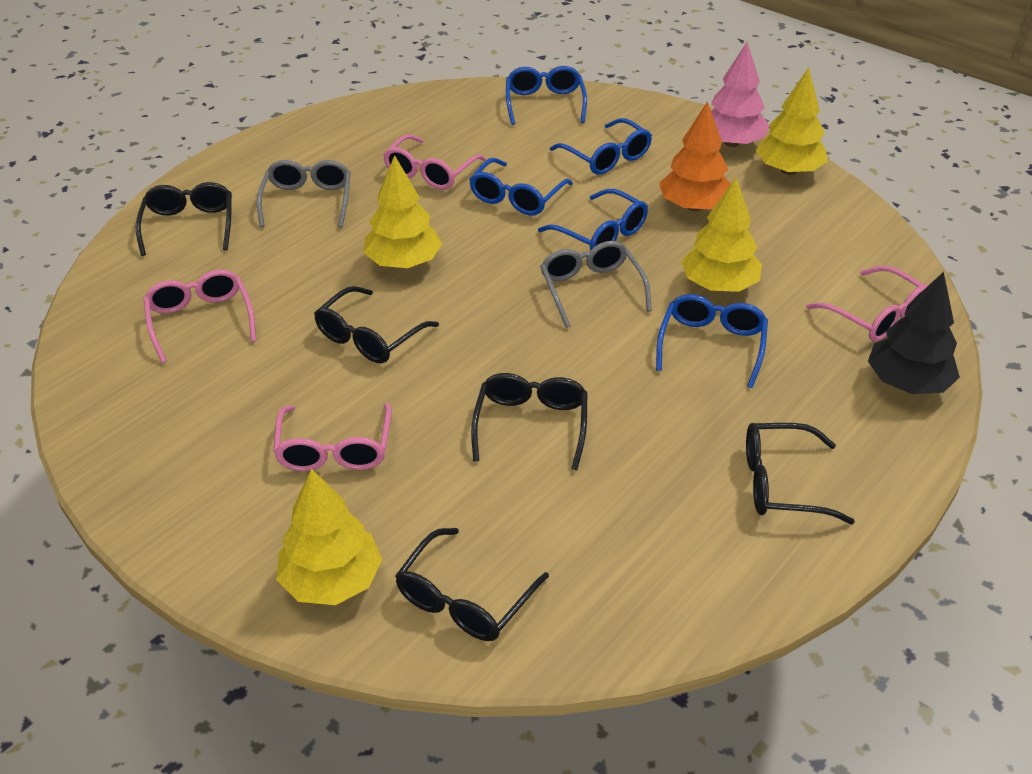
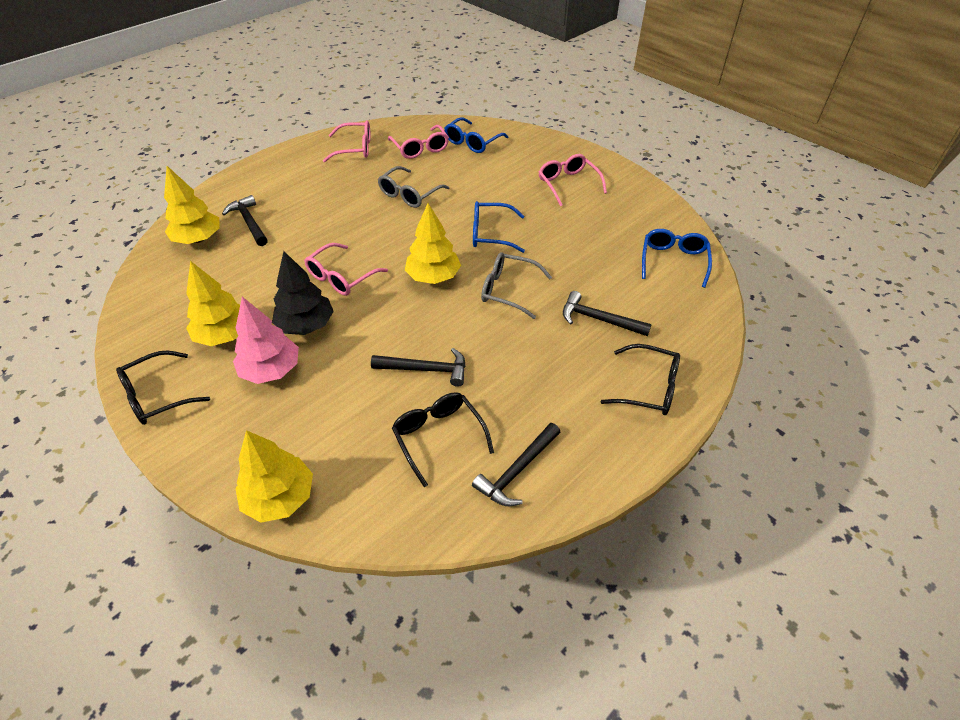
black glasses: [135,182,232,256] [314,286,439,363] [395,528,549,641] [471,373,587,471] [746,423,855,524] = 5 -> [116,350,210,425] [392,392,494,487] [600,344,680,415] = 3
black hammer: none = 0 -> [222,195,268,246] [371,348,466,387] [472,423,561,506] [563,291,652,336] = 4
blue glasses: [469,158,573,216] [506,66,587,125] [538,189,648,250] [550,118,652,175] [656,294,768,388] = 5 -> [444,117,508,153] [473,201,525,253] [642,229,712,288] = 3
orange tree: [659,101,731,211] = 1 -> none = 0

